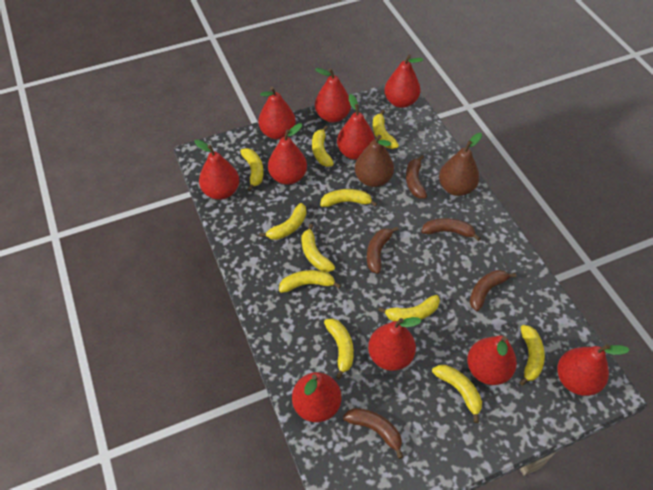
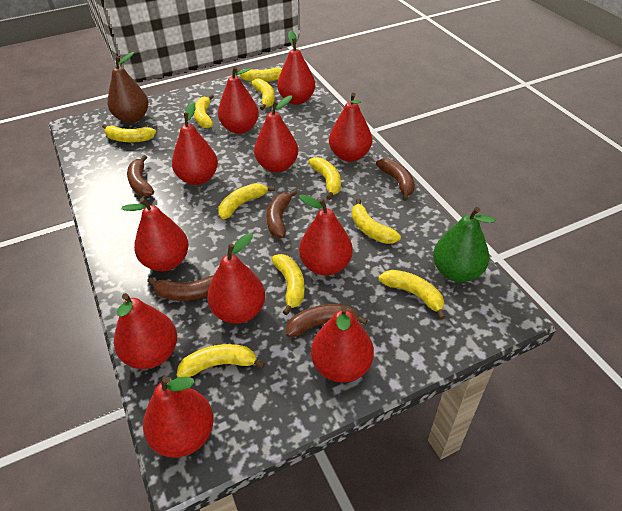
brown pear: [355,135,394,187] [439,133,482,196] = 2 -> [107,52,149,123] = 1
green pear: none = 0 -> [433,207,495,282] = 1
red pear: [194,139,239,200] [258,87,296,140] [268,123,307,185] [292,372,342,422] [315,68,351,123] [337,94,375,160] [368,317,422,371] [384,54,423,108] [467,335,517,385] [557,344,630,396] = 10 -> [114,293,177,369] [122,197,189,271] [143,376,214,458] [172,102,218,185] [207,233,265,324] [218,66,259,134] [254,95,298,173] [277,30,315,105] [299,194,353,275] [311,306,374,383] [329,93,372,162] = 11
yellow banana: [240,148,264,191] [259,203,306,240] [279,270,341,293] [302,224,335,272] [312,126,334,167] [320,189,377,207] [324,318,354,379] [373,110,399,149] [378,295,440,321] [432,365,482,423] [519,325,545,386] = 11 -> [102,124,156,142] [177,344,265,377] [194,95,214,128] [218,183,275,219] [236,67,282,82] [251,79,275,110] [271,254,305,315] [308,157,341,200] [352,199,401,244] [378,270,446,319] = 10

